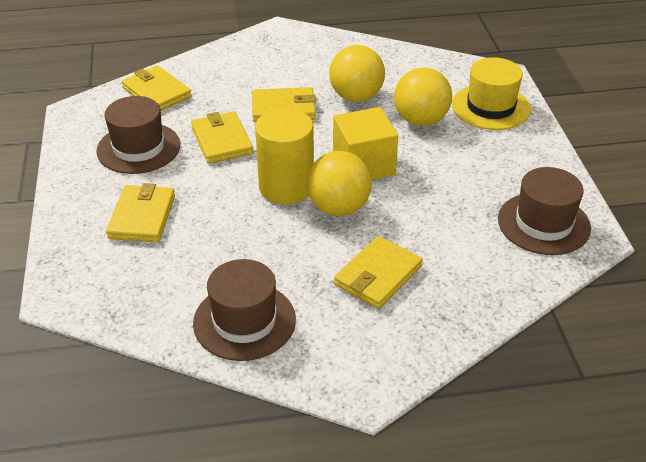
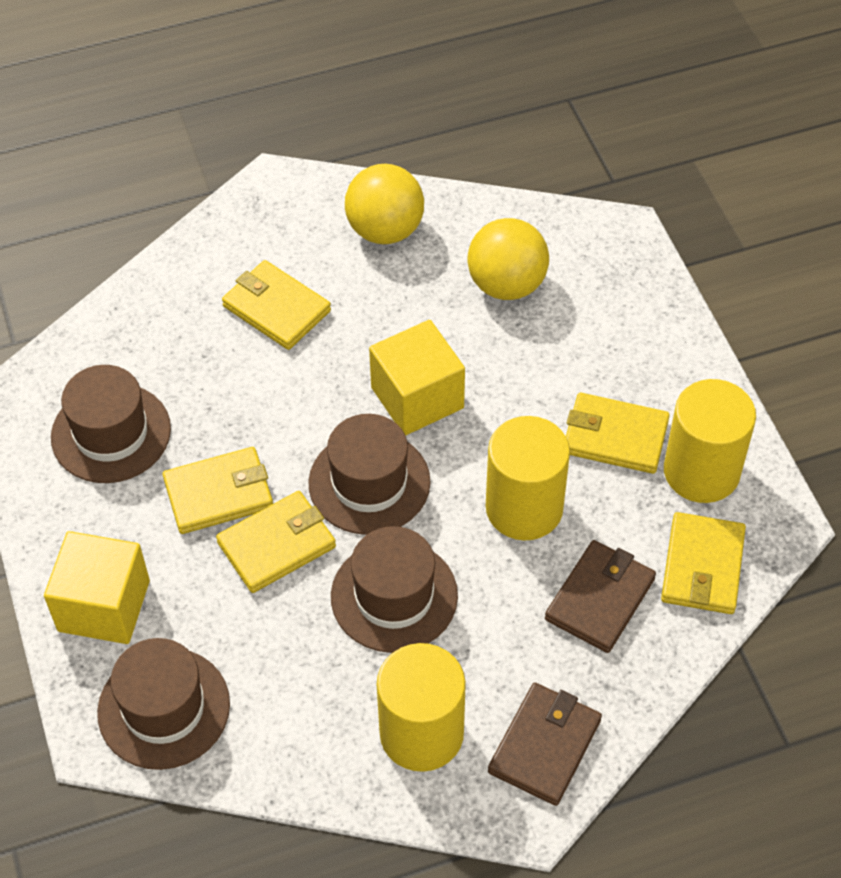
brown hat: [96,96,180,174] [193,259,296,361] [498,167,591,255] = 3 -> [51,365,171,483] [97,638,230,770] [308,414,431,535] [331,526,458,653] = 4
brown wallet: none = 0 -> [488,683,602,806] [545,540,656,653] = 2
yellow ball: [307,151,372,216] [329,45,385,102] [394,67,452,126] = 3 -> [345,164,424,244] [467,218,549,300] = 2
yellow cube: [333,107,398,180] = 1 -> [44,531,150,644] [369,320,465,436] = 2
yellow cylinder: [255,108,314,205] = 1 -> [377,643,466,772] [486,416,570,541] [664,379,756,503] = 3
yellow hat: [452,57,531,130] = 1 -> none = 0

